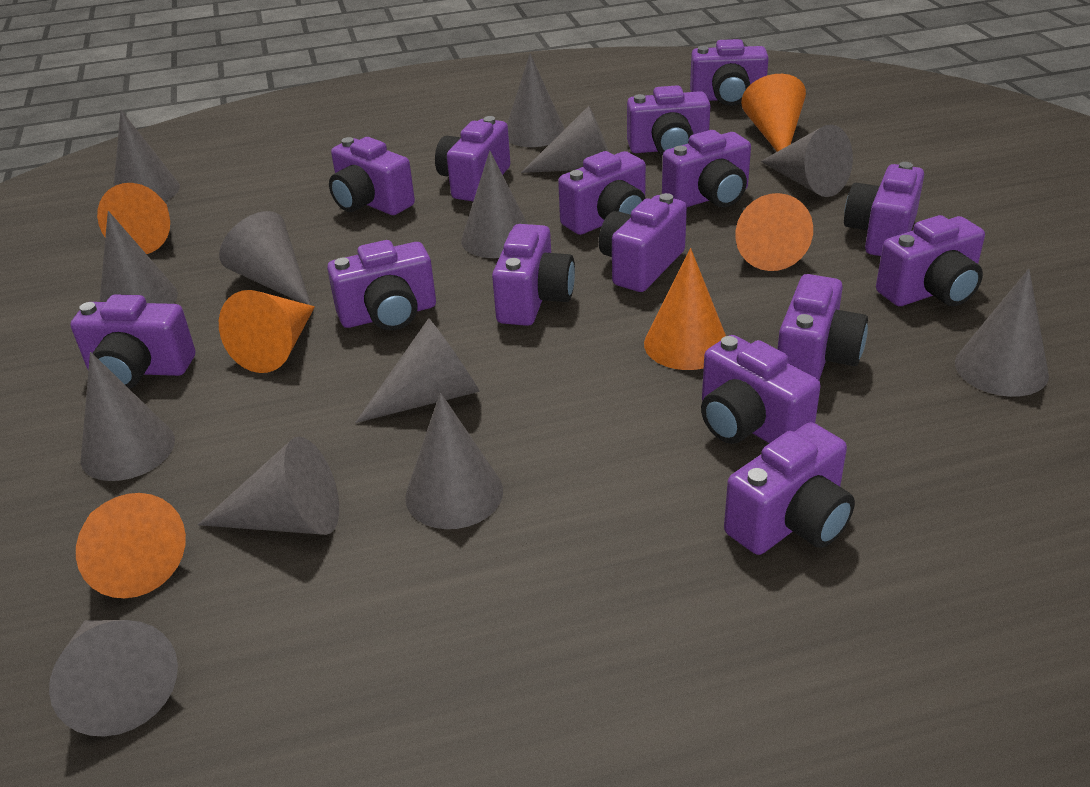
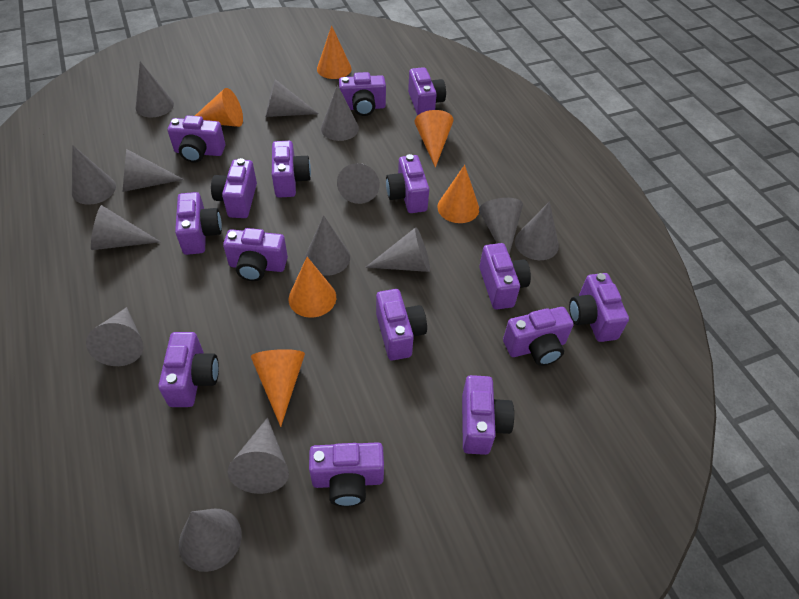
grey cone: [49,620,178,737] [80,352,175,481] [99,211,178,304] [114,110,180,202] [198,437,339,535] [219,211,311,305] [355,318,480,423] [405,392,503,529] [461,151,528,258] [507,53,565,147] [521,106,609,173] [761,125,853,197] [955,269,1049,397] = 13 -> [72,145,116,205] [86,307,143,366] [91,205,161,250] [123,149,184,192] [136,62,174,117] [179,509,242,572] [228,417,289,494] [265,79,319,117] [305,215,350,276] [321,85,359,141] [337,163,380,204] [365,227,430,272] [479,198,523,254] [515,201,559,260] = 14

